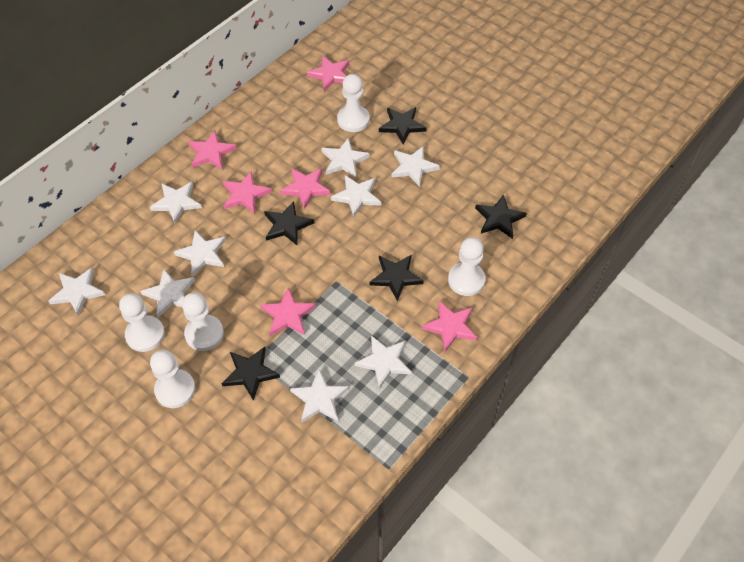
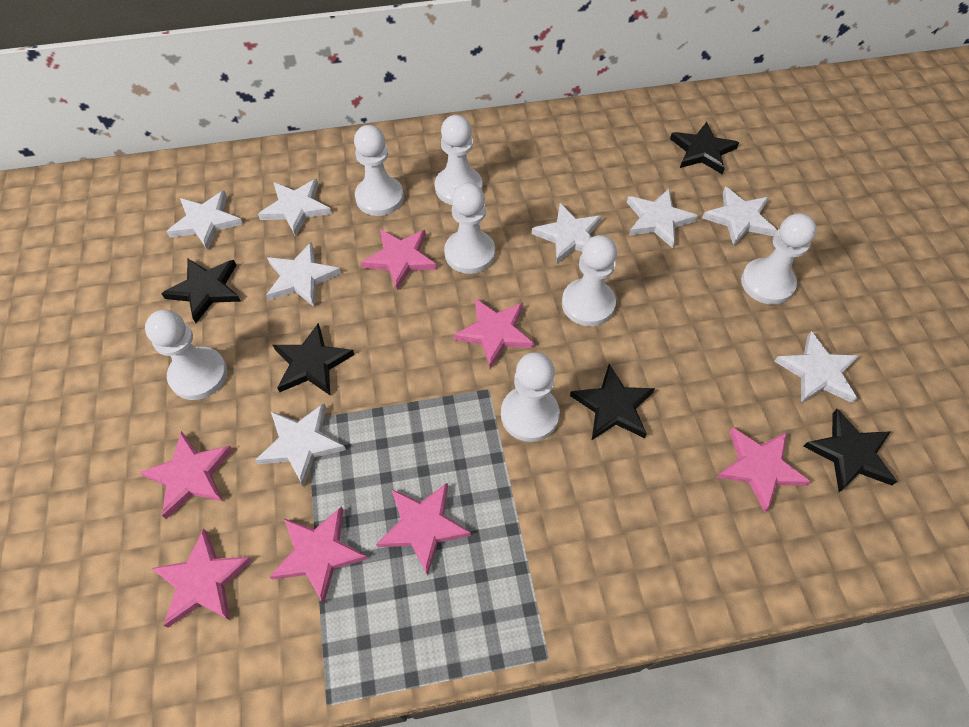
pink star: [188,131,237,169] [223,171,272,214] [260,287,316,336] [280,168,331,209] [307,56,349,91] [422,301,477,352] = 6 -> [139,431,233,519] [151,529,252,628] [269,506,368,604] [361,229,437,290] [376,482,471,576] [454,298,534,368] [716,427,811,513] = 7
white pawn: [119,293,165,352] [150,350,196,408] [182,292,224,351] [337,74,370,132] [448,237,486,296] = 5 -> [145,310,227,400] [354,125,404,216] [435,115,483,205] [444,182,495,274] [501,352,560,442] [562,235,617,326] [741,213,817,305] = 7
white star: [48,267,105,316] [140,269,195,318] [150,182,202,224] [174,230,226,276] [290,369,349,423] [322,138,370,178] [331,175,381,217] [355,335,412,389] [391,146,440,187] = 9 -> [166,191,243,250] [255,403,346,487] [258,179,332,237] [266,242,341,307] [532,203,602,263] [627,189,698,248] [702,187,777,246] [774,331,859,403] = 8

